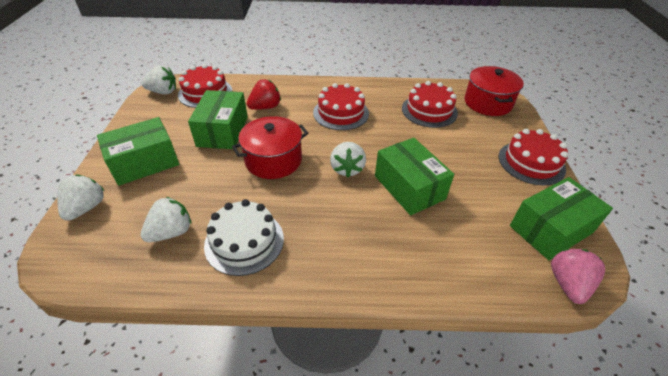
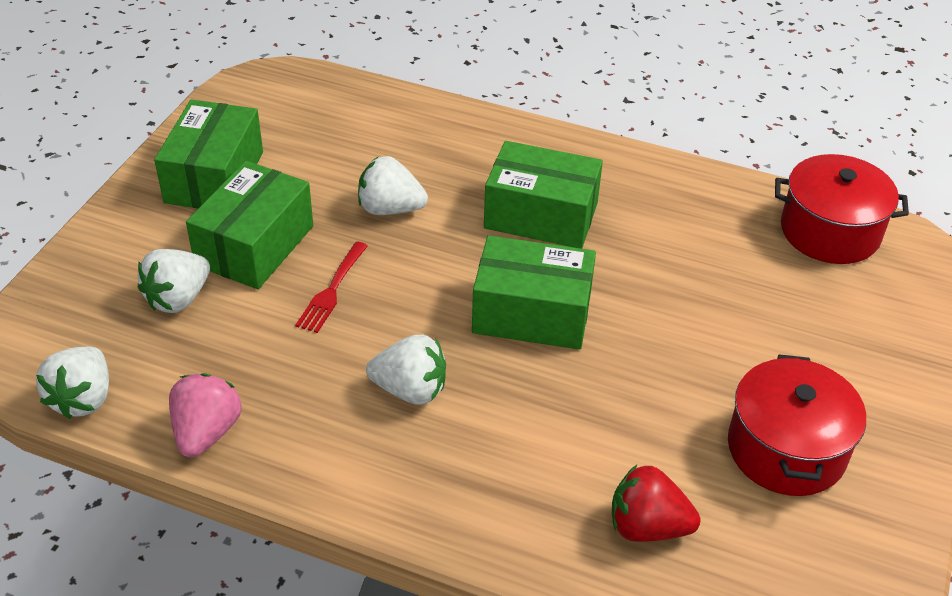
red cake: [178,64,232,108] [313,83,369,130] [402,81,458,128] [499,129,568,185] = 4 -> none = 0
red fork: none = 0 -> [295,241,368,333] = 1
white cake: [204,199,284,276] = 1 -> none = 0

